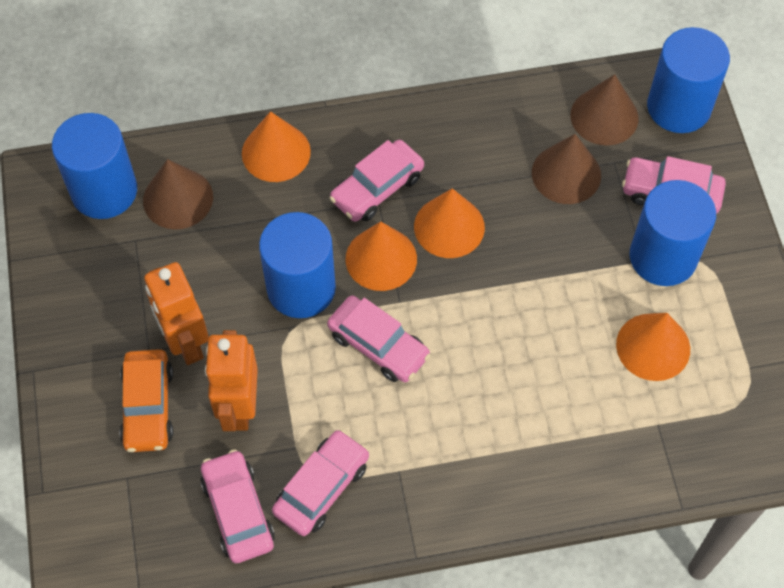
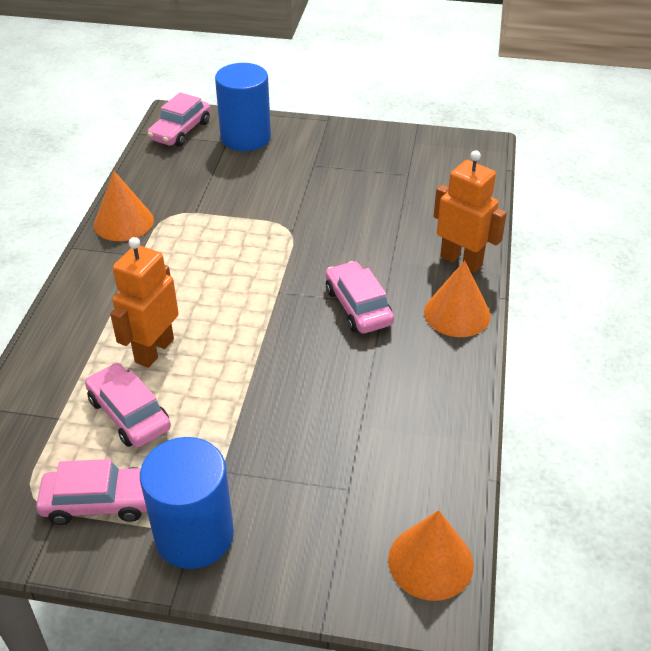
blue cylinder: [52,113,137,219] [259,212,336,318] [629,180,716,286] [647,27,730,133] = 4 -> [140,437,234,569] [215,63,271,151] = 2
brown cone: [143,159,213,229] [532,134,601,204] [571,74,638,145] = 3 -> none = 0
orange car: [120,349,173,452] = 1 -> none = 0
orange cone: [242,111,311,182] [345,221,417,291] [414,188,485,258] [616,313,690,381] = 4 -> [94,170,154,241] [388,510,474,601] [424,260,491,337] = 3
pink car: [201,449,275,563] [272,430,369,536] [327,295,431,382] [330,140,424,222] [622,156,726,214] = 5 -> [36,459,147,525] [85,363,171,447] [147,92,211,147] [326,261,394,333] = 4

